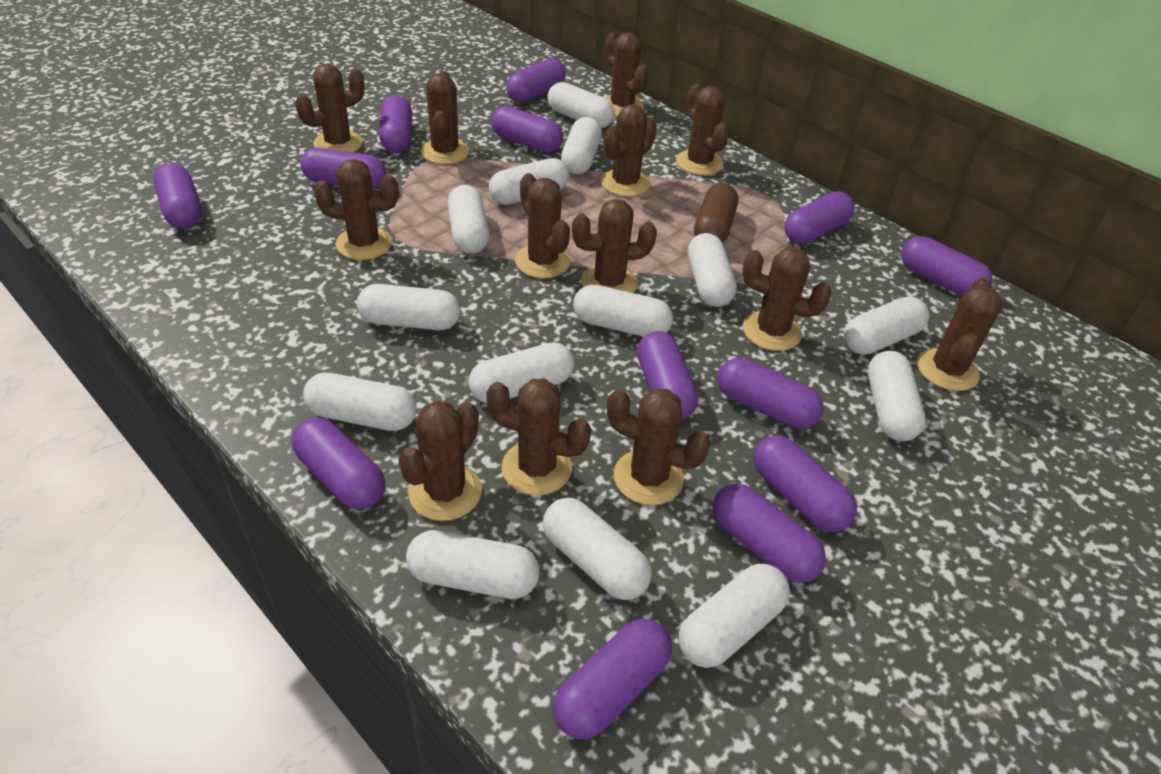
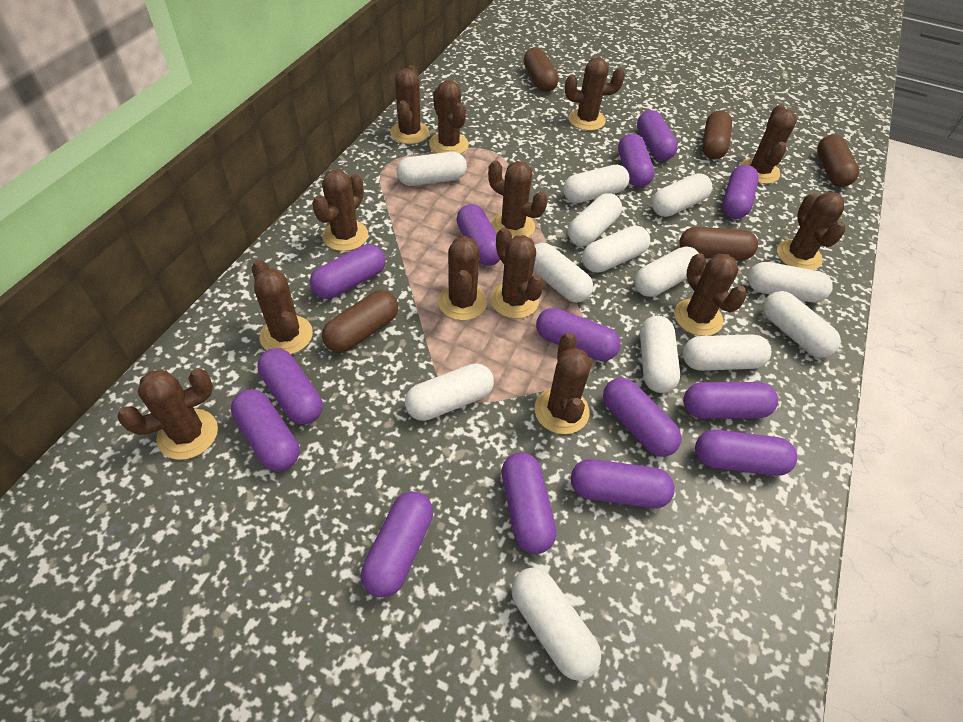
brown capsule: [694,183,738,243] = 1 -> [322,290,399,353] [524,47,559,92] [679,227,758,260] [702,110,732,159] [817,134,859,187] = 5
purple capsule: [154,163,202,229] [292,417,385,509] [300,148,386,189] [379,95,412,153] [491,106,563,153] [506,58,566,103] [553,619,672,739] [637,331,699,420] [713,483,826,583] [718,358,824,429] [754,435,857,532] [784,191,854,244] [901,236,993,296] = 13 -> [231,389,299,471] [257,348,323,424] [310,244,386,299] [361,491,433,597] [456,204,500,266] [501,452,556,554] [536,308,621,361] [571,459,675,508] [603,378,682,457] [618,133,654,187] [637,110,678,161] [683,382,778,419] [695,430,797,476] [723,165,759,219] = 14
white capsule: [303,373,417,431] [357,284,460,330] [406,530,540,599] [448,185,489,254] [469,342,574,403] [489,158,569,205] [543,498,652,600] [547,82,615,128] [561,117,602,174] [573,285,673,337] [679,564,790,668] [688,233,737,307] [844,296,929,355] [868,351,926,441] = 14 -> [396,152,467,186] [405,363,494,421] [511,567,601,681] [533,243,593,303] [563,165,629,203] [568,193,622,246] [582,225,650,273] [634,246,699,297] [640,316,680,393] [652,173,712,217] [683,334,771,371] [748,262,833,302] [763,291,841,358] = 13

